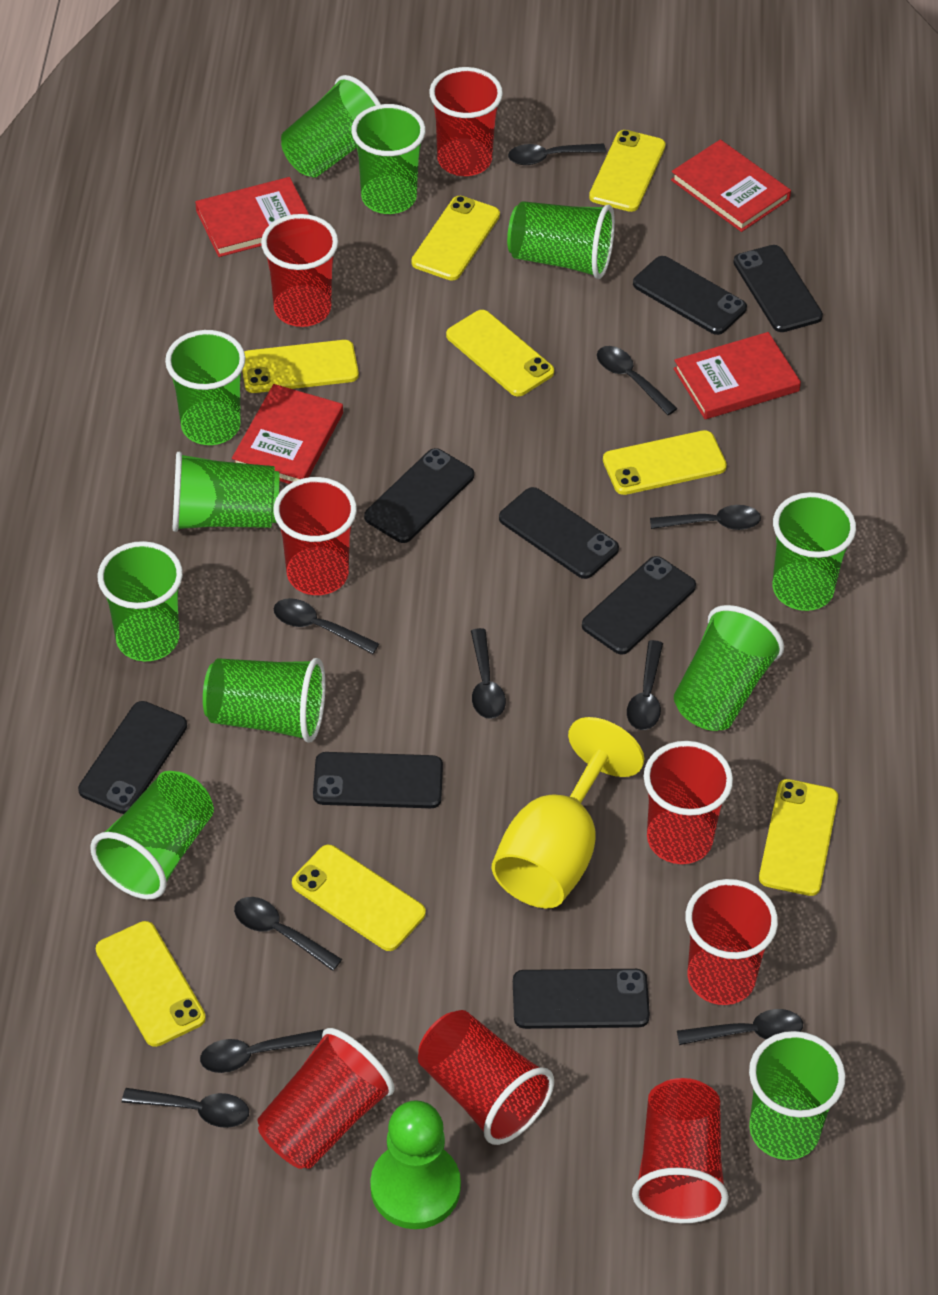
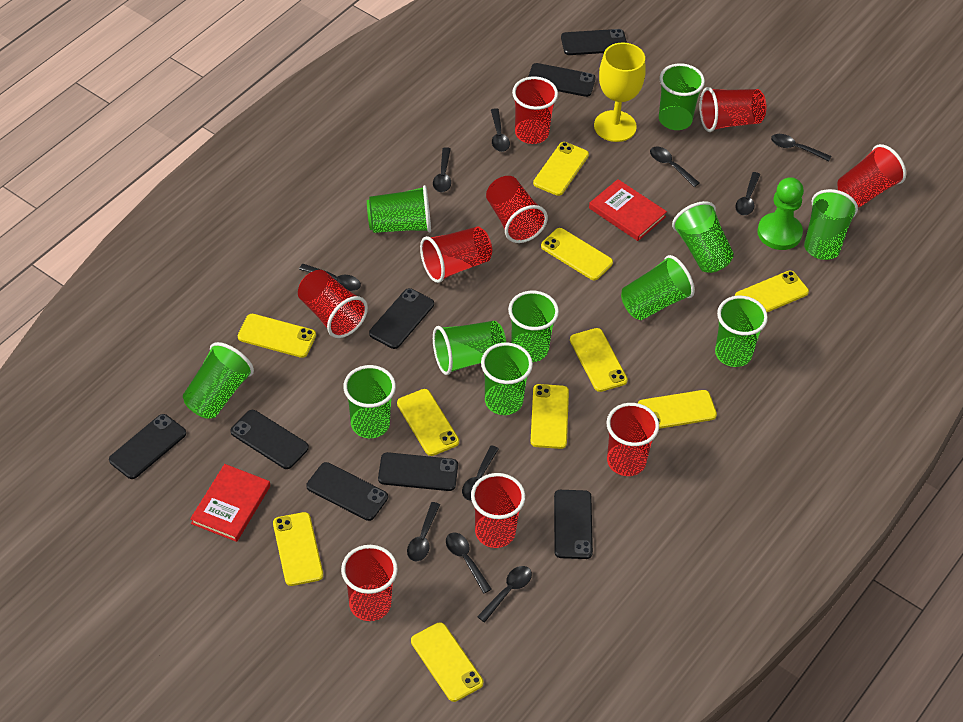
red book: [195,177,309,257] [232,384,343,484] [671,140,791,232] [674,332,801,419] = 4 -> [190,464,270,542] [589,179,667,241] = 2
red cup: [257,1028,395,1169] [261,214,338,327] [274,477,357,595] [418,1010,554,1145] [429,67,503,176] [632,1078,729,1223] [644,741,733,864] [686,879,778,1005] = 8 -> [298,270,368,338] [341,545,398,621] [420,226,492,283] [471,473,525,548] [486,176,548,243] [512,76,558,144] [606,403,659,476] [700,87,766,132] [837,144,906,207] = 9
yellow phone: [96,921,206,1047] [242,340,359,393] [292,845,426,951] [411,196,500,281] [446,310,554,397] [589,130,666,212] [603,430,727,495] [759,779,838,896] = 8 -> [238,314,316,358] [273,512,323,586] [397,389,459,456] [411,622,483,702] [531,384,569,449] [533,142,589,196] [541,228,613,280] [570,328,628,392] [638,390,717,429] [735,271,809,312] = 10

